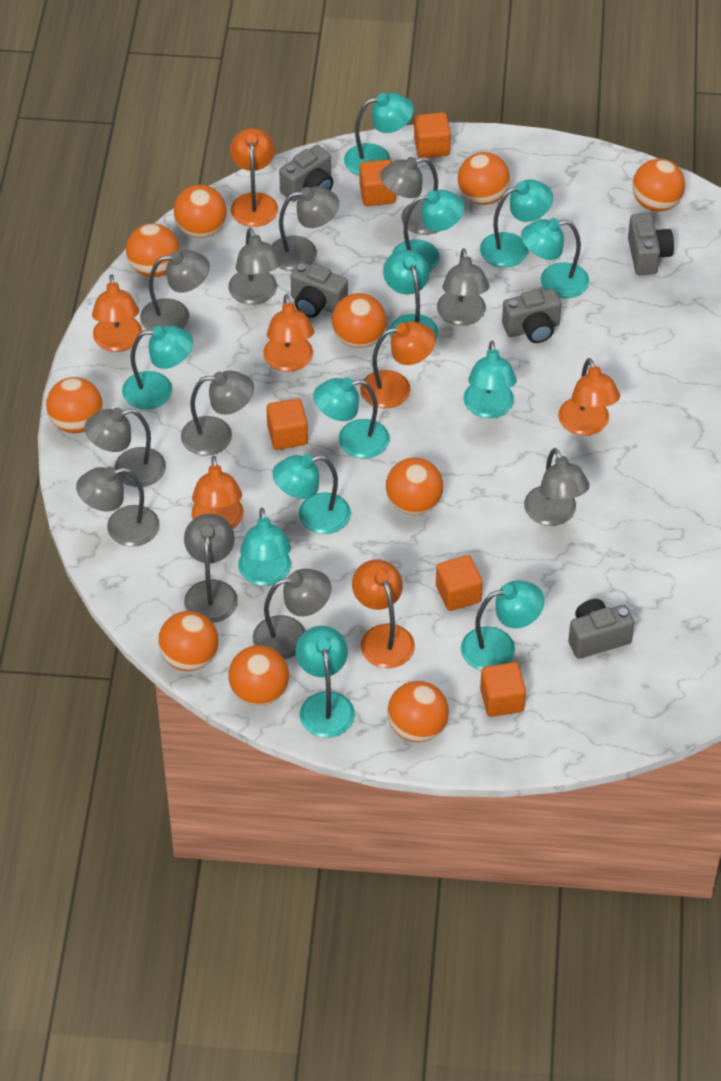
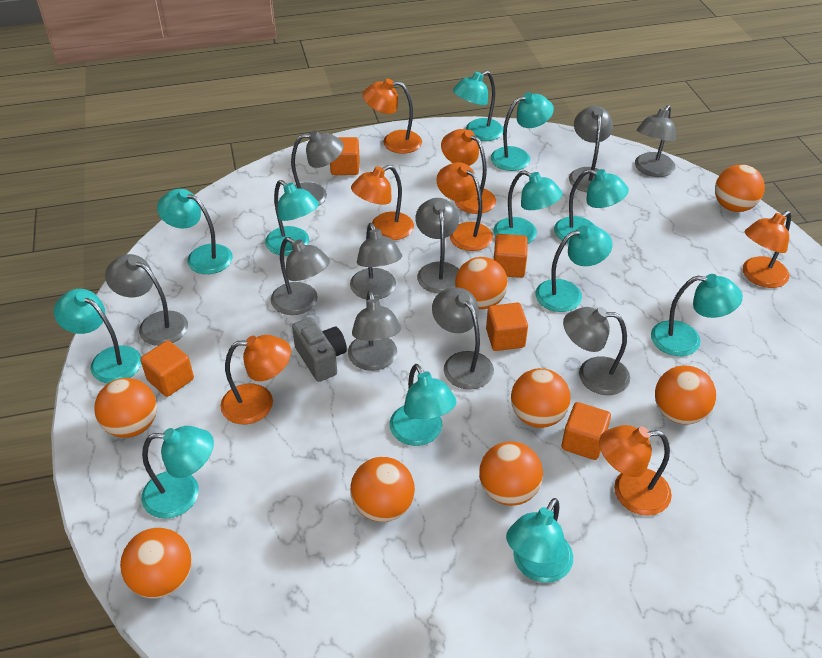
grey camera: [279,145,333,202] [291,262,348,318] [502,289,562,343] [568,599,634,659] [628,213,674,275] = 5 -> [292,317,347,382] = 1
grey lamp: [76,466,160,547] [84,408,166,487] [140,250,210,330] [181,370,254,456] [184,514,238,623] [228,228,282,305] [253,568,331,659] [272,187,339,271] [380,157,438,235] [437,248,489,326] [524,448,590,526] = 11 -> [105,254,188,346] [271,237,330,315] [291,130,344,205] [348,291,401,371] [350,223,402,299] [416,198,459,294] [432,287,494,390] [563,307,630,395] [569,106,613,192] [635,105,676,177] = 10
orange ball: [46,377,103,433] [126,223,180,277] [158,611,219,671] [174,185,227,238] [228,645,289,706] [332,293,386,348] [386,458,443,515] [387,681,449,742] [458,152,510,205] [632,159,685,212] = 10 -> [94,378,157,438] [120,528,192,598] [350,457,415,522] [455,257,508,309] [479,441,543,506] [511,368,571,428] [655,365,716,424] [715,164,765,212] = 8

